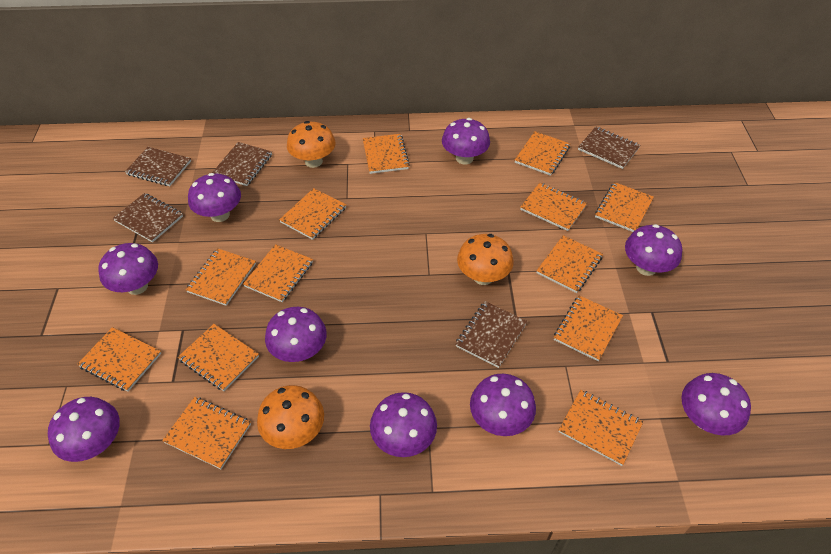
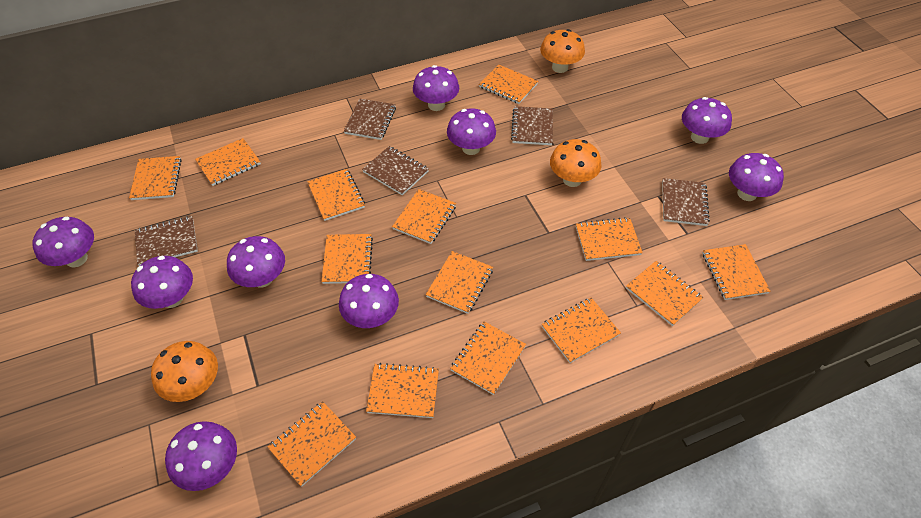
orange notebook: [77,327,161,392] [162,397,251,469] [178,324,259,391] [186,248,256,306] [243,244,313,302] [279,188,346,240] [363,134,410,174] [515,131,570,176] [520,183,587,231] [536,235,603,293] [554,295,623,361] [559,390,643,466] [595,182,654,232] = 13 -> [129,156,182,200] [195,138,261,186] [268,401,356,487] [307,169,365,221] [321,234,373,284] [366,363,439,418] [392,189,456,244] [426,251,493,314] [450,322,526,395] [479,64,538,104] [541,298,621,363] [576,217,643,261] [626,261,704,326] [703,244,770,300] = 14

